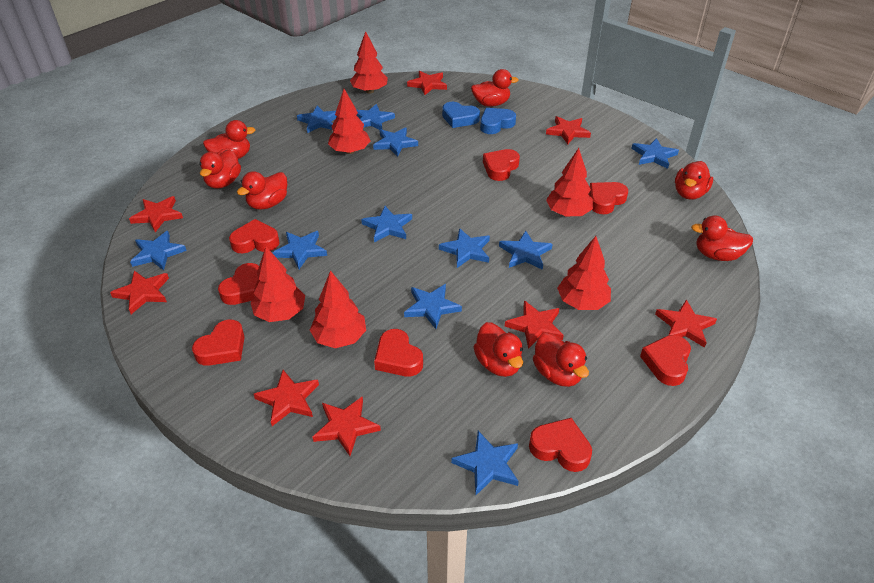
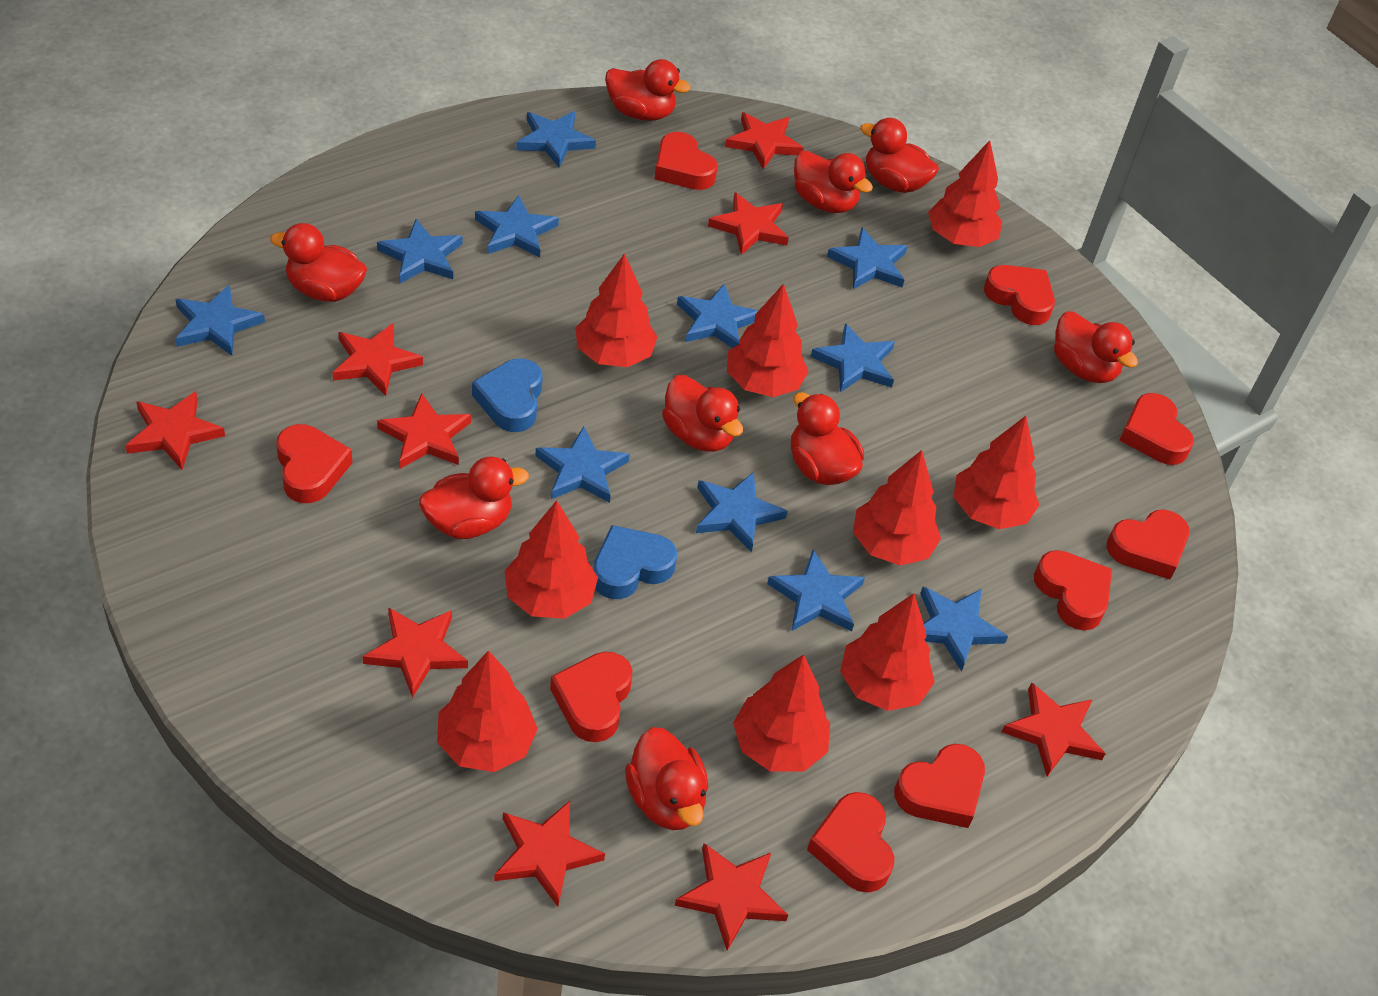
red duck: [199,149,241,189] [203,120,256,159] [237,171,287,210] [471,69,519,107] [474,322,523,377] [533,332,589,387] [675,161,713,200] [691,215,753,261] = 8 -> [270,223,367,302] [419,456,529,539] [605,59,691,121] [625,727,708,830] [662,375,743,452] [791,392,864,485] [794,151,873,213] [860,118,939,193] [1054,311,1138,383] = 9
red heart: [192,319,245,366] [218,263,259,305] [229,219,280,253] [374,329,423,377] [483,149,520,181] [529,418,592,472] [589,182,628,214] [640,335,691,386] = 8 -> [276,424,352,503] [550,652,632,742] [654,132,717,190] [807,792,894,893] [894,744,985,828] [984,265,1055,325] [1034,550,1112,631] [1107,510,1189,579] [1119,393,1194,465] = 9
red star: [110,271,169,314] [129,196,183,232] [254,370,319,426] [313,396,381,456] [407,71,447,95] [505,300,564,349] [546,116,591,145] [655,299,717,348] = 8 -> [125,391,225,470] [332,323,423,396] [362,607,468,698] [377,393,471,469] [494,801,605,907] [675,843,788,951] [708,192,789,255] [725,112,804,169] [1002,682,1106,777] = 9
red tree: [250,247,305,322] [310,270,366,348] [328,89,370,154] [350,31,388,94] [546,148,593,217] [557,236,611,310] = 6 -> [437,650,538,772] [505,500,598,619] [575,253,657,367] [727,283,809,397] [733,654,830,772] [840,593,935,711] [853,450,941,565] [928,140,1002,247] [954,416,1039,529] = 9

